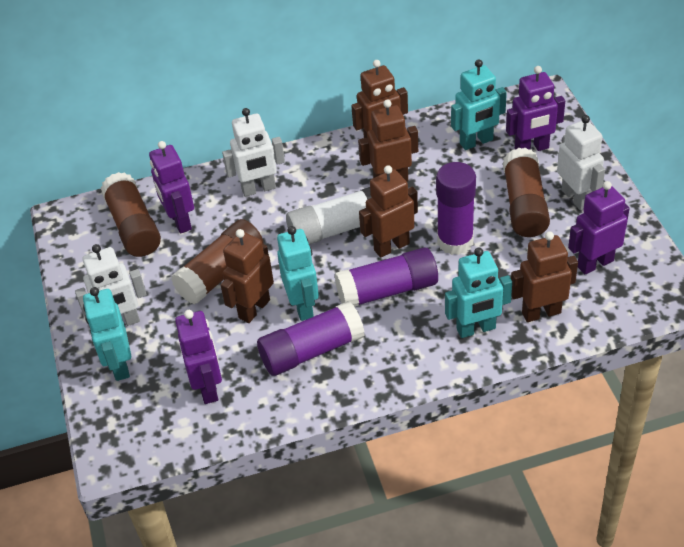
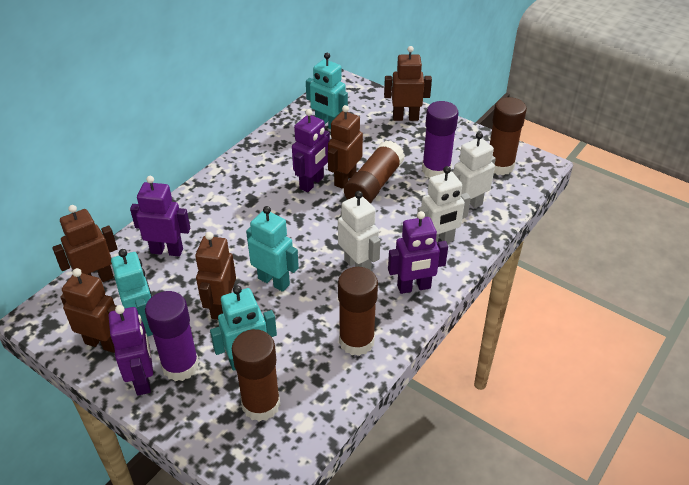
brown glue stick: [101,172,161,257] [171,219,264,305] [503,148,550,237] = 3 -> [232,329,280,422] [338,267,378,356] [344,141,405,203] [490,97,527,175] = 4
purple glue stick: [257,301,365,376] [335,247,438,307] [436,162,476,255] = 3 -> [145,291,199,381] [422,101,458,178] = 2
white glue stick: [286,187,372,245] = 1 -> none = 0

